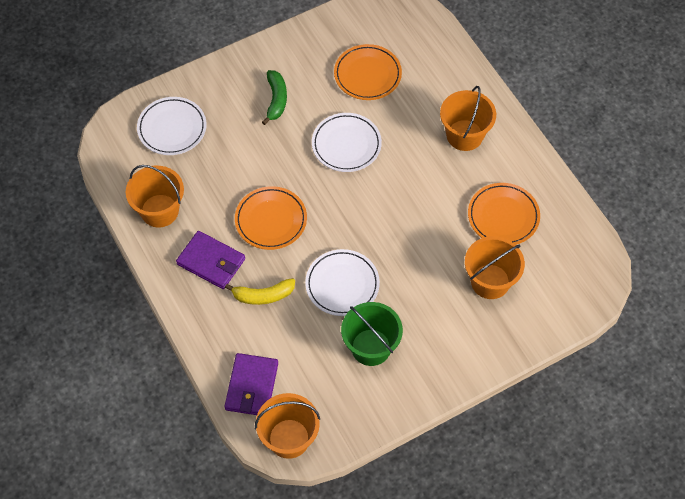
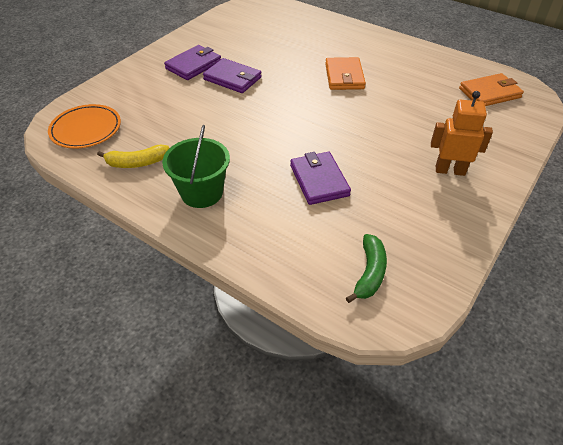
orange bucket: [126,165,184,227] [255,393,320,459] [440,86,496,151] [465,236,525,299] = 4 -> none = 0
orange plate: [235,186,307,250] [334,44,402,100] [468,183,540,245] = 3 -> [48,104,121,148] = 1
orange robot: none = 0 -> [431,91,493,176] = 1
orange wallet: none = 0 -> [325,57,366,90] [459,73,524,106] = 2
purple wallet: [176,231,245,289] [225,353,278,415] = 2 -> [164,45,221,80] [203,58,262,93] [290,152,351,205] = 3
white plate: [137,97,206,155] [305,249,380,316] [312,113,382,172] = 3 -> none = 0

